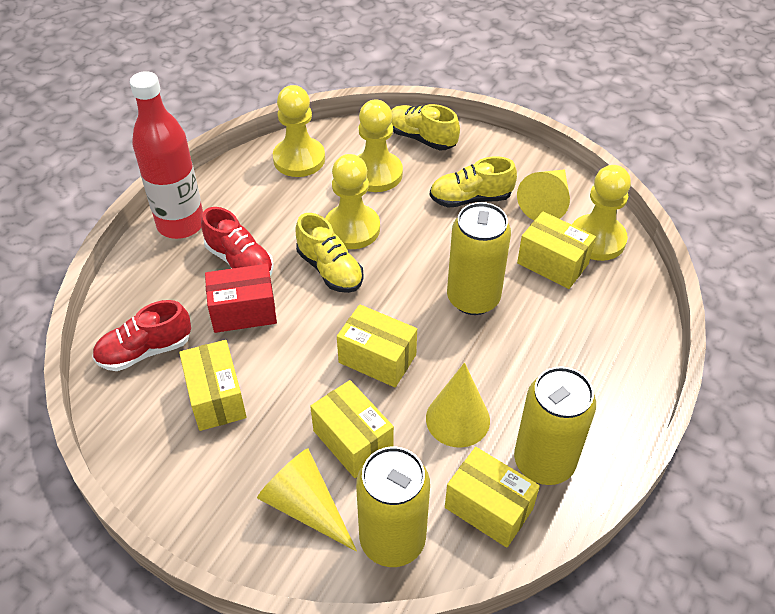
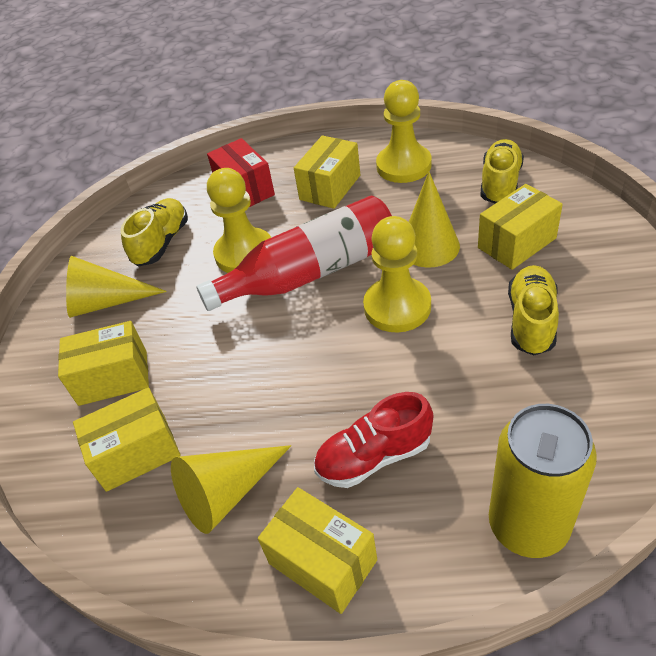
red shoe: [92,300,191,371] [201,207,274,276] = 2 -> [314,392,433,488] = 1
yellow can: [356,447,430,567] [447,202,511,315] [514,367,596,485] = 3 -> [489,404,597,558] = 1
yellow pawn: [273,85,325,177] [325,154,380,249] [358,100,403,192] [572,165,631,261] = 4 -> [207,168,272,273] [363,216,431,333] [376,80,432,183] = 3

